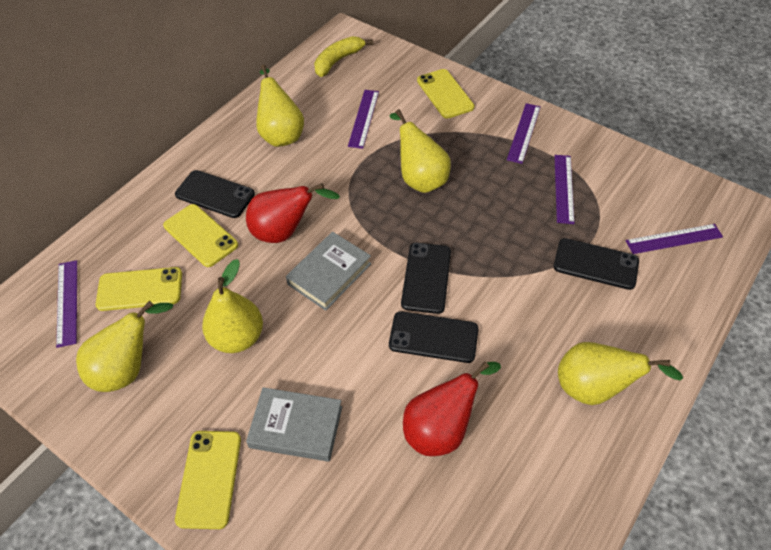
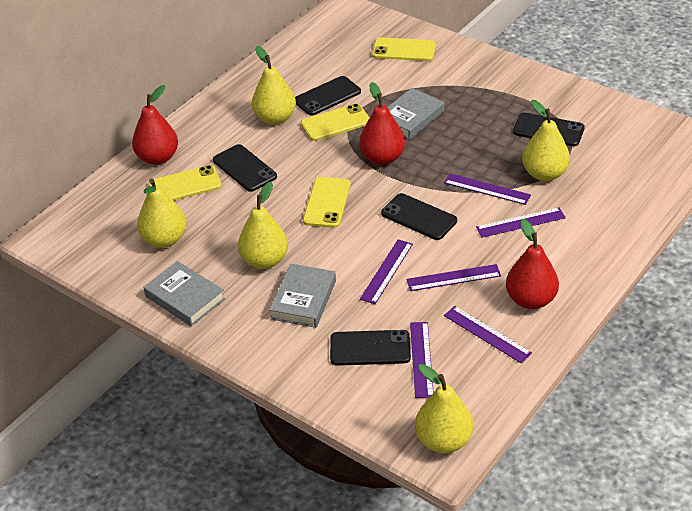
black phone: [175,170,255,218] [389,311,479,363] [401,243,451,314] [554,238,639,290] = 4 -> [213,144,277,192] [295,76,361,116] [330,330,411,366] [381,193,457,240] [513,113,585,146] = 5
grey book: [246,387,342,462] [286,232,371,311] = 2 -> [144,261,225,326] [269,264,336,328] [388,88,444,140] = 3
purple ruler: [56,260,77,348] [348,90,379,149] [507,103,541,164] [554,155,575,224] [626,224,723,254] = 5 -> [360,239,413,304] [406,264,501,291] [410,322,434,398] [444,173,531,205] [444,306,532,363] [476,207,566,238] = 6
red pear: [246,183,340,243] [403,362,501,456] = 2 -> [132,85,178,165] [359,82,405,165] [506,219,559,309] = 3
yellow banana: [314,36,373,77] = 1 -> none = 0

